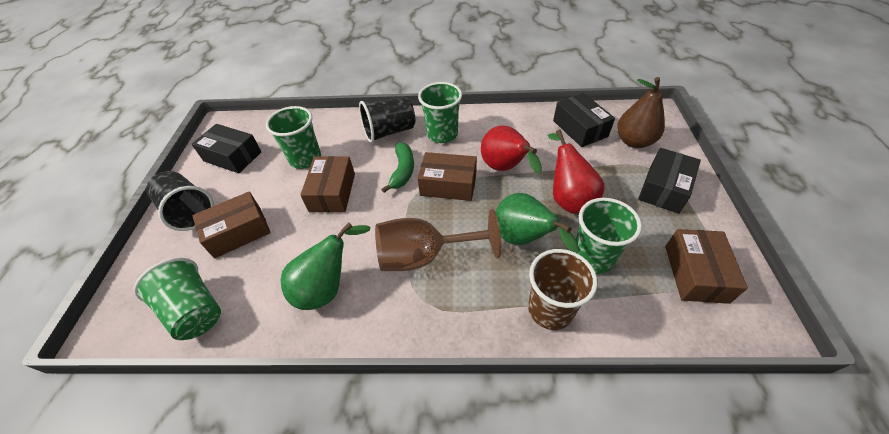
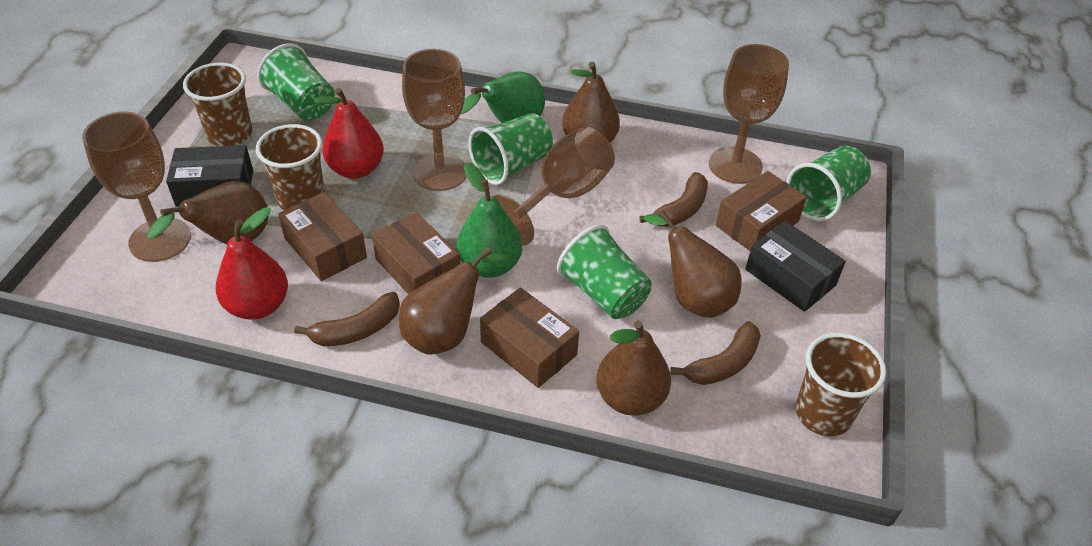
black box: [192,124,261,173] [553,93,615,147] [638,148,701,214] = 3 -> [166,145,253,207] [745,221,846,312] = 2
black cup: [146,171,214,231] [359,97,415,143] = 2 -> none = 0
brown banana: none = 0 -> [294,292,400,346] [639,172,708,227] [670,321,761,385] = 3
brown cup: [528,249,598,330] = 1 -> [183,63,252,146] [256,124,325,210] [795,333,886,436] = 3
brown goblet: [375,209,501,271] = 1 -> [82,112,191,262] [402,49,466,191] [493,127,615,246] [709,44,789,184] = 4
brown pear: [617,77,665,148] = 1 -> [147,181,268,244] [399,247,509,355] [562,62,620,143] [596,320,671,416] [644,210,742,318] = 5
green banana: [381,142,414,193] = 1 -> none = 0

